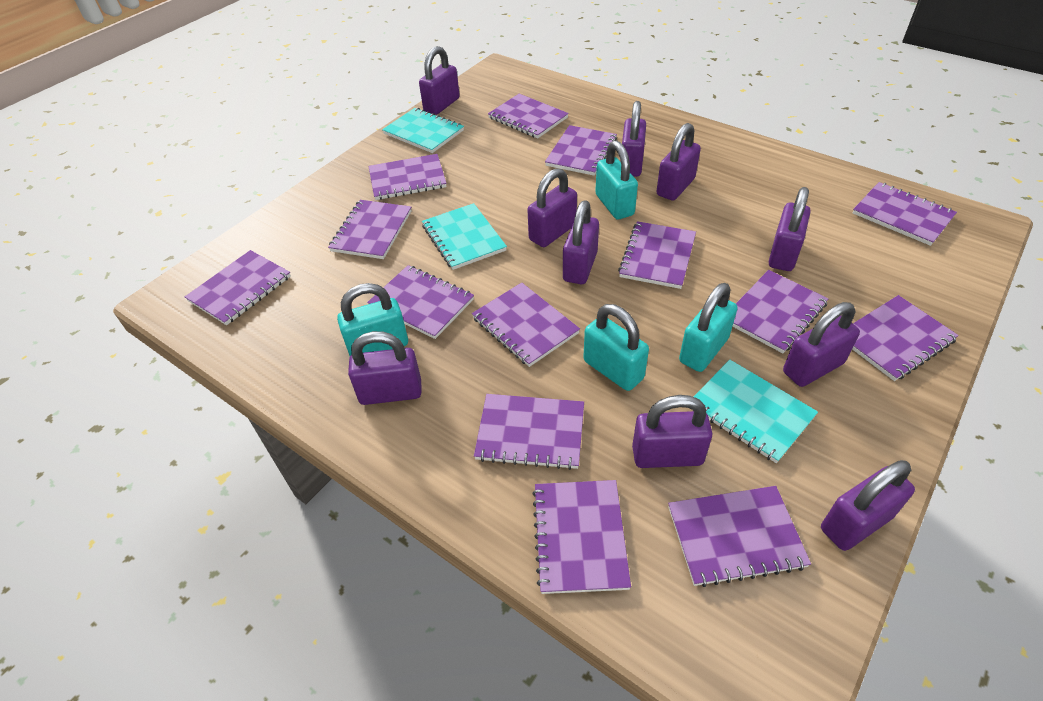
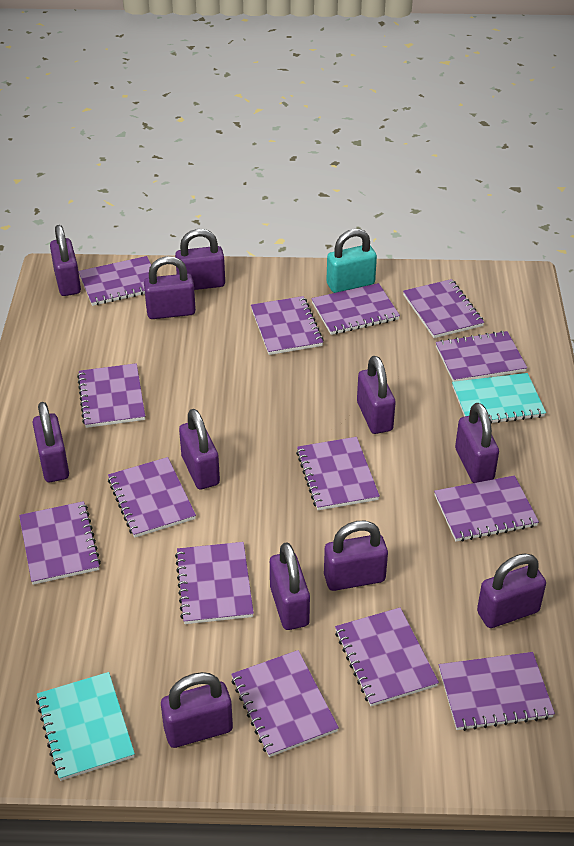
purple padlock: [348,331,422,405] [419,46,460,115] [528,168,577,247] [563,200,599,284] [620,101,646,177] [632,395,712,468] [656,123,701,201] [769,187,810,271] [783,302,860,387] [821,460,915,551] = 10 -> [32,402,69,482] [50,225,81,296] [144,256,196,319] [161,672,233,748] [175,229,225,290] [179,409,220,489] [270,542,310,630] [324,521,388,591] [357,356,396,434] [455,403,499,483] [477,553,546,628] = 11
turquoise notebook: [382,108,464,153] [422,203,507,270] [694,360,818,463] = 3 -> [36,672,135,781] [452,373,546,424] = 2
turquoise padlock: [337,283,408,356] [583,304,649,391] [595,141,638,219] [679,283,738,372] = 4 -> [326,229,377,293] = 1

